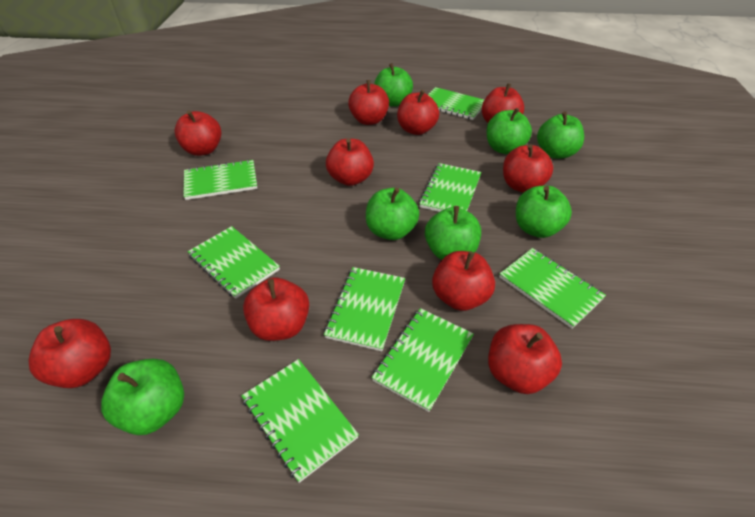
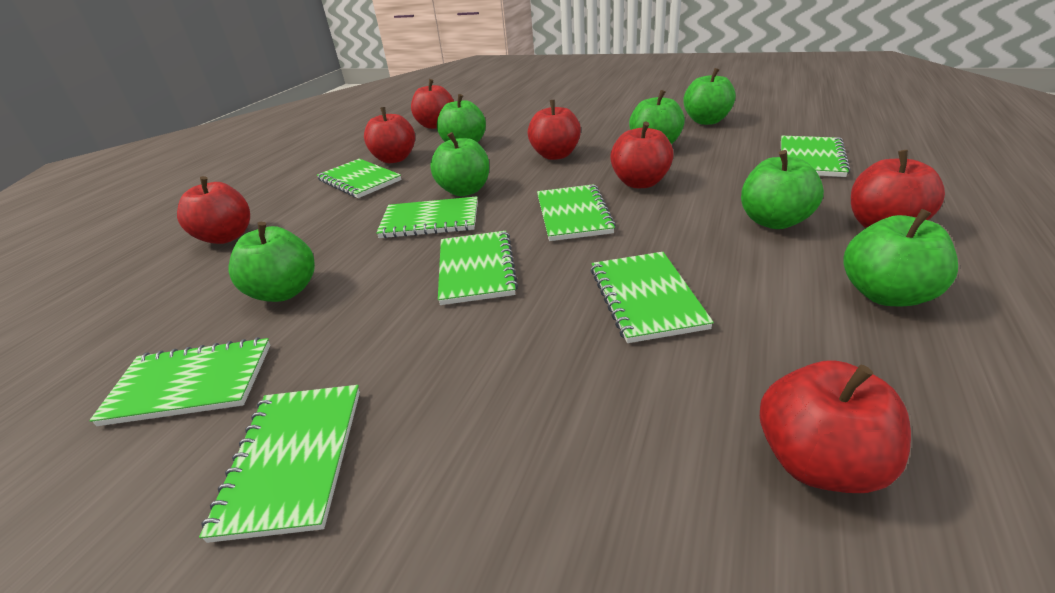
red apple: [28,319,111,388] [174,110,221,156] [243,278,309,341] [326,138,374,186] [348,80,389,125] [397,90,439,135] [432,251,495,311] [482,83,524,123] [488,324,562,394] [503,144,553,193] = 10 -> [177,176,250,244] [364,107,415,163] [411,79,454,129] [528,100,581,160] [610,122,674,188] [760,360,911,493] [851,150,945,228] = 7

